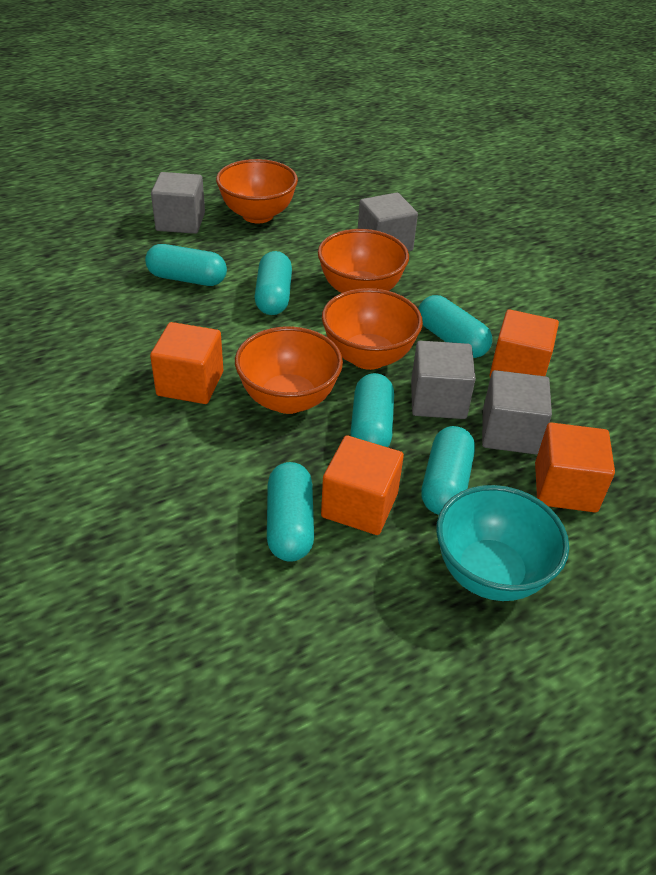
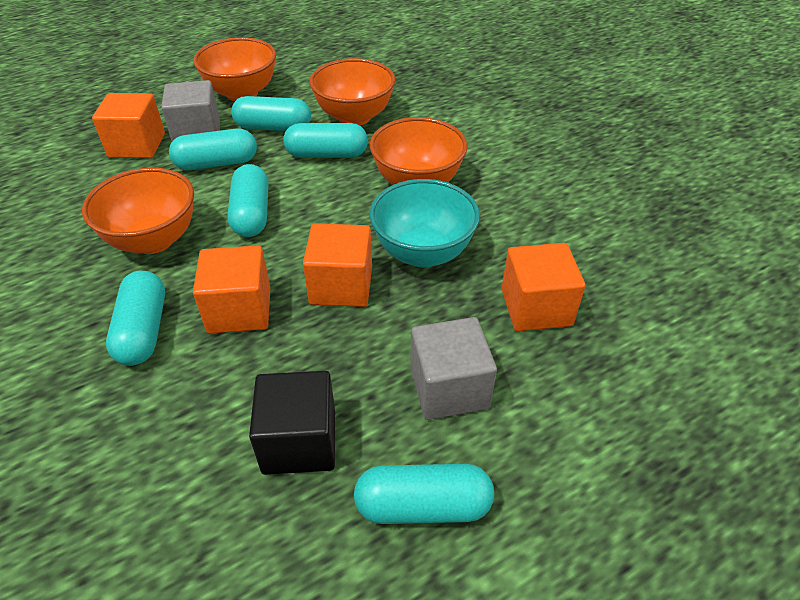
black cube: none = 0 -> [249,371,335,475] = 1
grey cube: [151,172,205,234] [358,192,418,252] [411,341,476,419] [482,370,552,454] = 4 -> [161,80,220,141] [410,317,497,420] = 2

